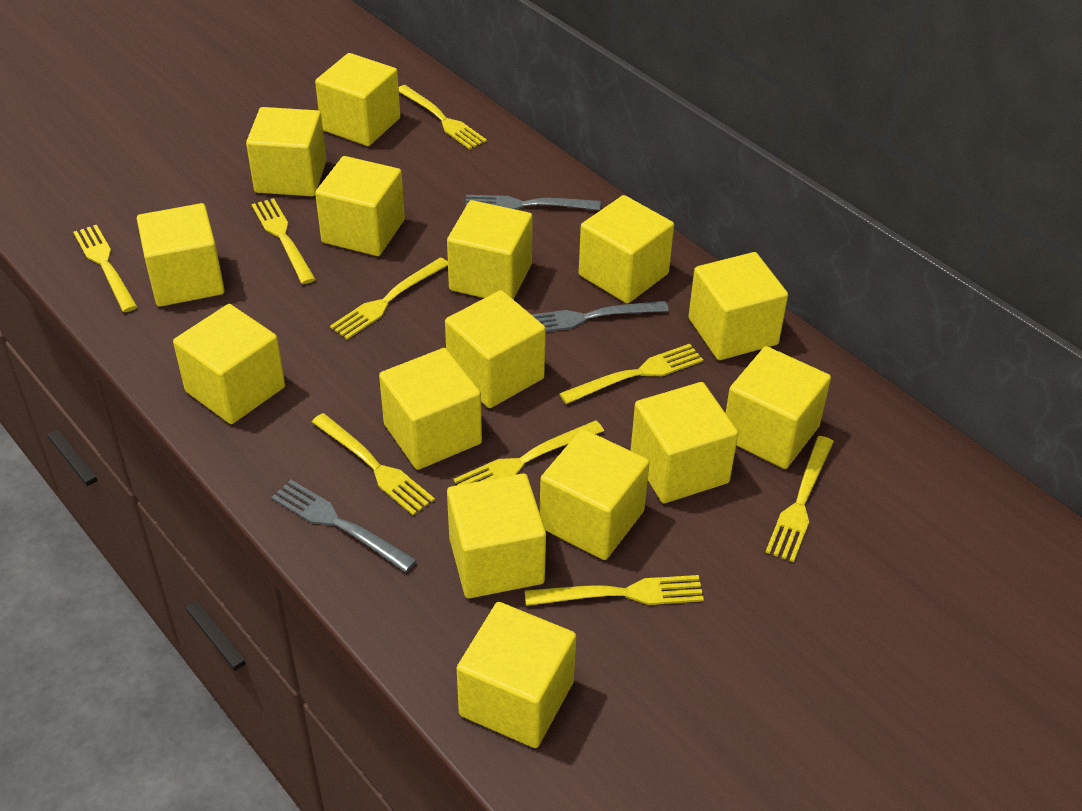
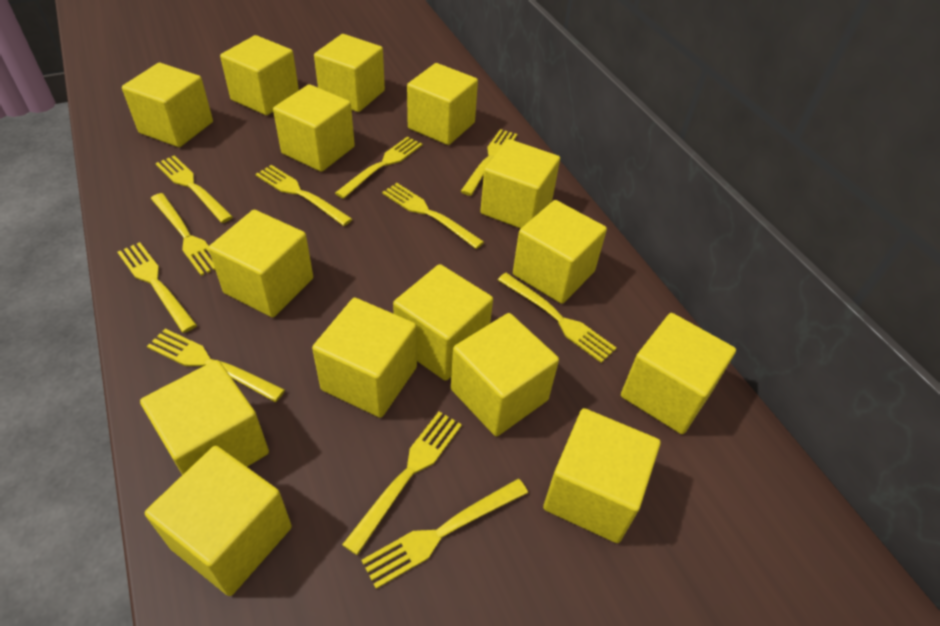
grey fork: [271,480,417,572] [465,195,601,210] [531,301,669,332] = 3 -> none = 0
yellow fork: [73,225,138,312] [252,198,316,284] [312,413,435,515] [330,257,448,340] [399,85,487,150] [454,420,604,485] [525,575,704,606] [559,344,703,404] [765,436,834,562] = 9 -> [117,242,197,333] [147,329,285,402] [151,193,215,276] [155,155,233,223] [255,165,352,226] [335,137,422,199] [342,412,462,555] [362,479,528,589] [382,183,484,249] [460,129,517,196] [498,273,616,363] = 11

